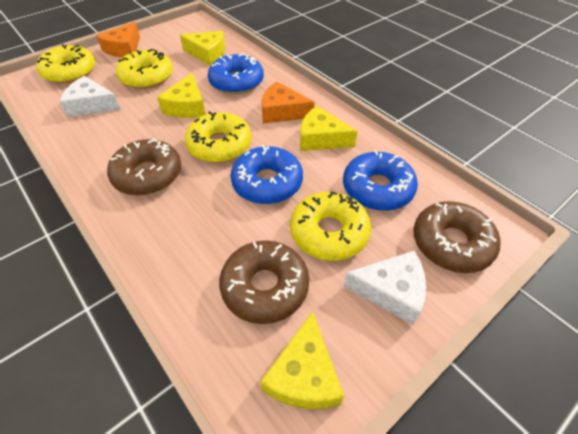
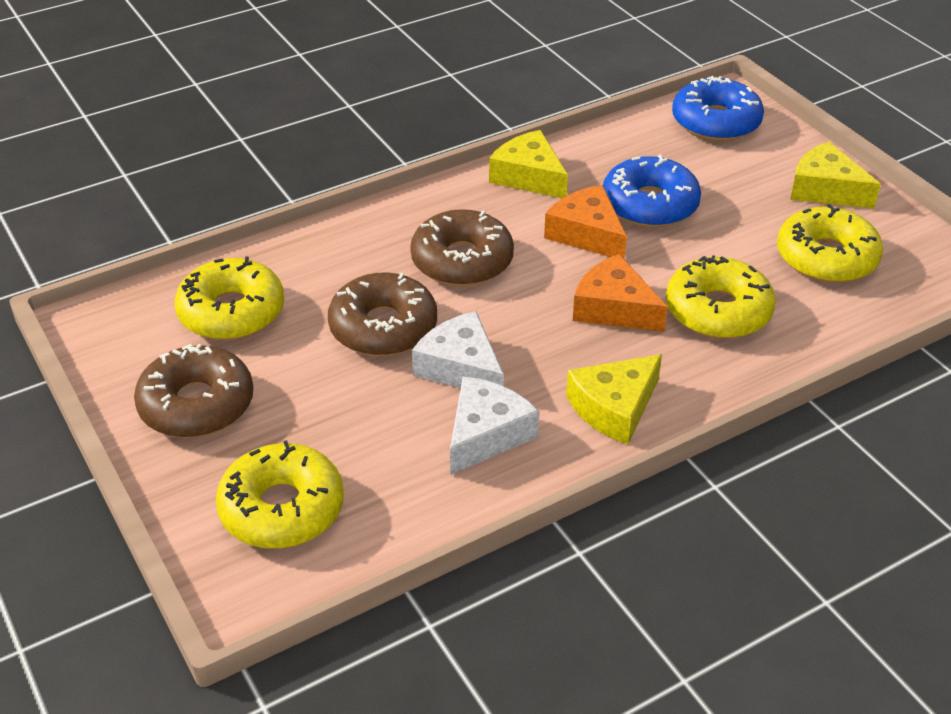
blue donut: [208,53,264,94] [230,145,303,204] [343,150,418,211] = 3 -> [603,154,701,227] [672,76,764,141] = 2
yellow cheese: [157,73,206,118] [180,31,225,65] [260,311,344,409] [300,106,358,151] = 4 -> [489,130,568,198] [566,354,662,445] [790,141,881,209] = 3

